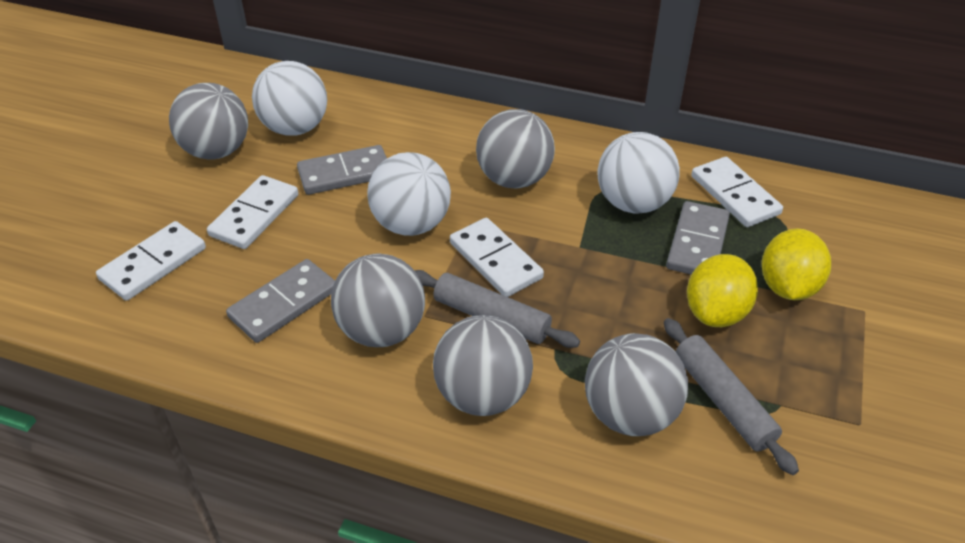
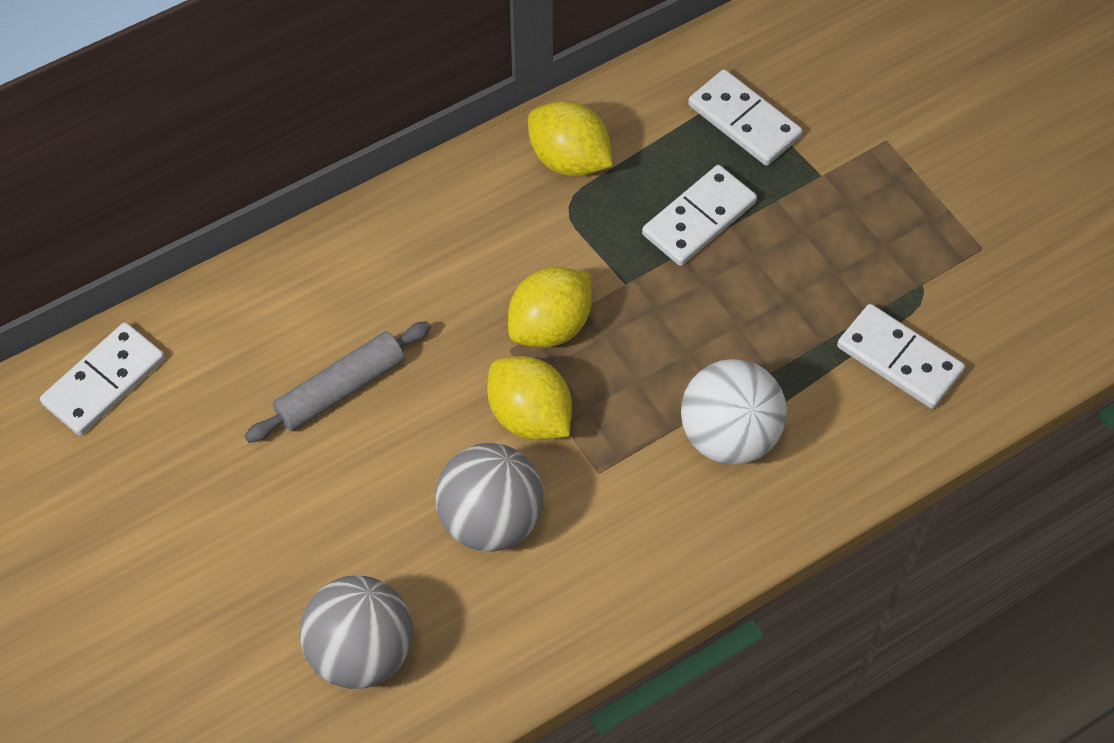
grey ball: [169,83,248,160] [331,253,425,347] [433,315,533,416] [476,109,555,189] [585,333,688,436] = 5 -> [300,576,413,689] [435,443,544,551] = 2
grey domino: [226,259,335,343] [297,145,387,195] [666,201,730,274] = 3 -> none = 0
grey rolling pin: [414,270,580,348] [664,318,799,475] = 2 -> [245,321,431,443] = 1
white ball: [252,61,327,136] [367,152,451,236] [597,132,680,213] = 3 -> [681,359,787,465] = 1
yellow lemon: [687,254,758,327] [762,229,831,300] = 2 -> [487,356,572,440] [508,267,592,348] [528,101,613,177] = 3

